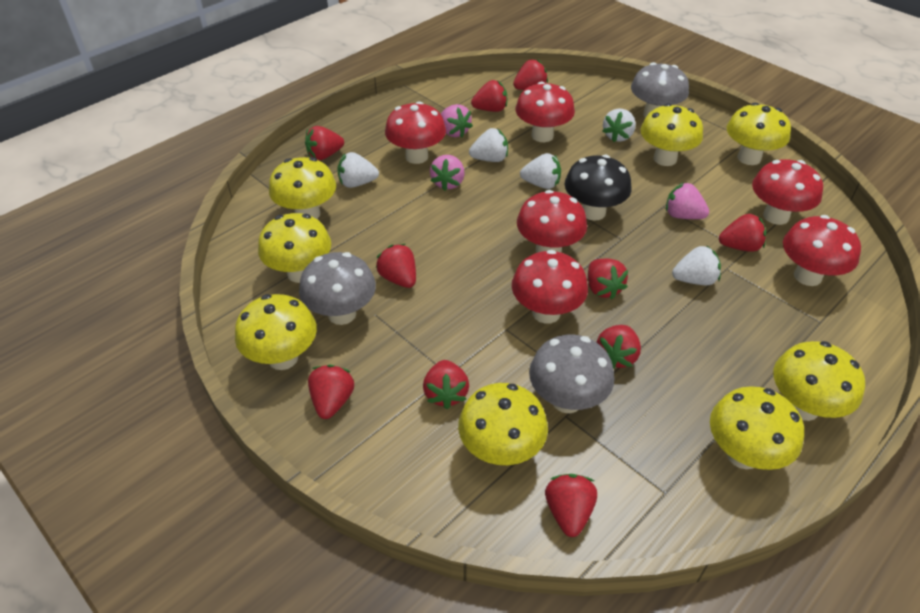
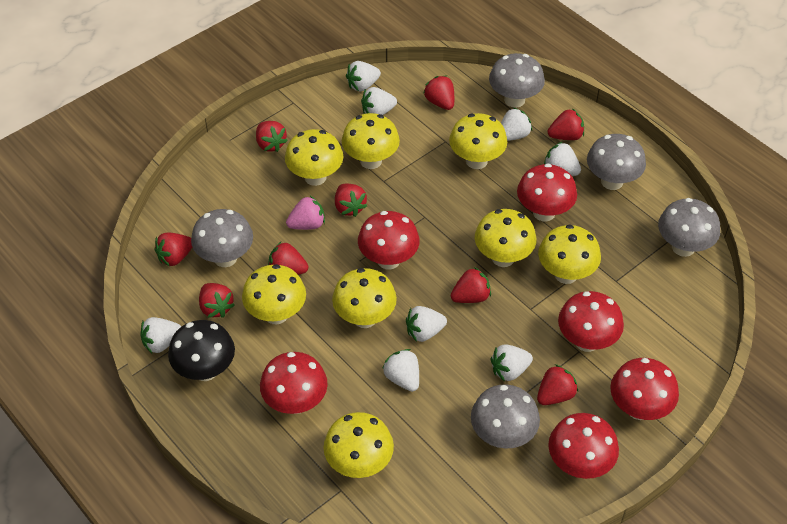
grey mushroom: [299,252,376,325] [529,335,615,413] [631,62,689,118] = 3 -> [191,209,253,267] [471,384,540,449] [489,53,545,108] [587,134,646,190] [658,198,720,257] = 5
pink strawberry: [430,155,465,191] [441,104,473,137] [666,182,709,219] = 3 -> [286,196,325,230] = 1
red strawberry: [305,126,344,160] [308,365,354,419] [376,244,416,288] [423,360,469,409] [471,80,507,112] [513,60,548,90] [545,474,597,537] [588,259,628,300] [597,325,641,369] [719,214,766,252] = 10 -> [154,233,192,267] [199,283,234,318] [256,121,288,152] [268,241,308,275] [335,184,367,217] [423,76,454,110] [451,267,491,303] [537,364,578,405] [548,109,584,140] = 9
white strawberry: [337,152,379,188] [469,128,508,162] [520,153,561,189] [602,109,636,142] [672,245,721,285] = 5 -> [140,317,182,353] [346,61,381,91] [361,87,397,115] [382,349,419,392] [406,306,447,342] [491,344,533,382] [501,108,532,141] [544,142,581,176] = 8

